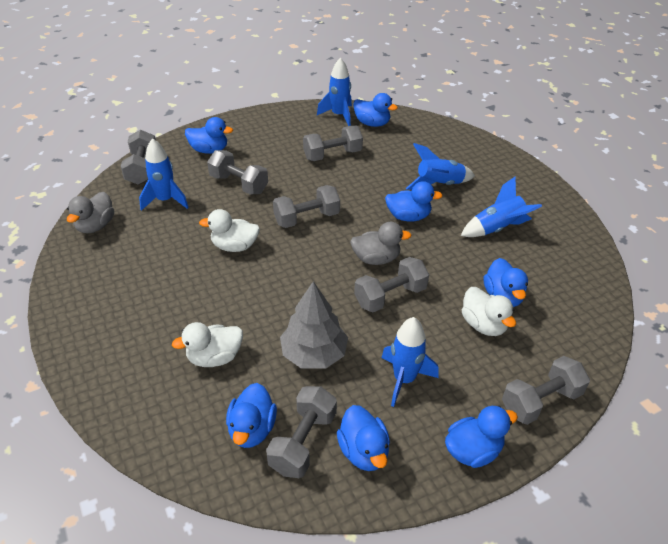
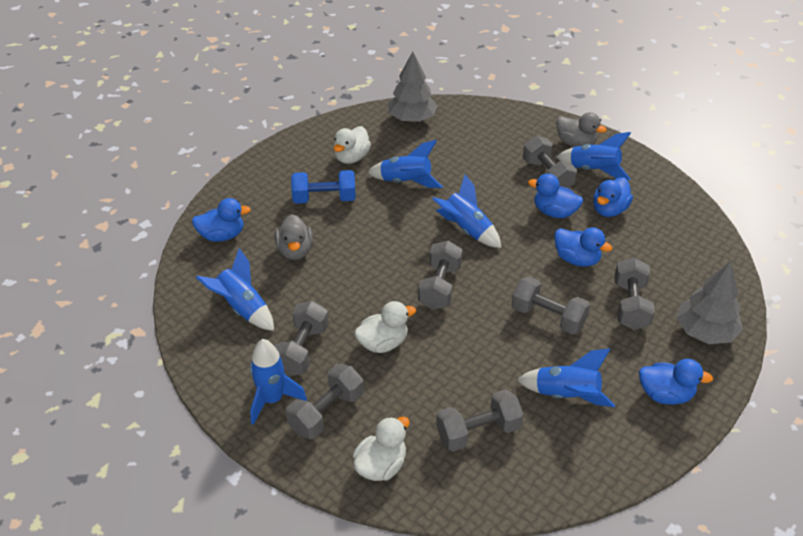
blue duck: [185,117,233,154] [226,383,277,448] [337,405,390,471] [353,93,398,127] [385,181,443,221] [445,406,518,468] [484,258,528,307] = 7 -> [192,198,251,242] [528,173,583,218] [554,227,612,267] [593,178,633,217] [639,359,713,405] = 5
blue dumbbell: none = 0 -> [291,170,356,204] = 1
blue rocket: [139,138,189,211] [317,58,352,126] [381,317,439,407] [406,143,475,190] [461,177,542,237] = 5 -> [196,248,274,331] [250,339,307,425] [367,140,443,188] [432,174,501,248] [517,348,615,407] [557,132,631,180] = 6
grey tree: [280,281,348,369] = 1 -> [388,52,437,122] [676,261,743,344] = 2

